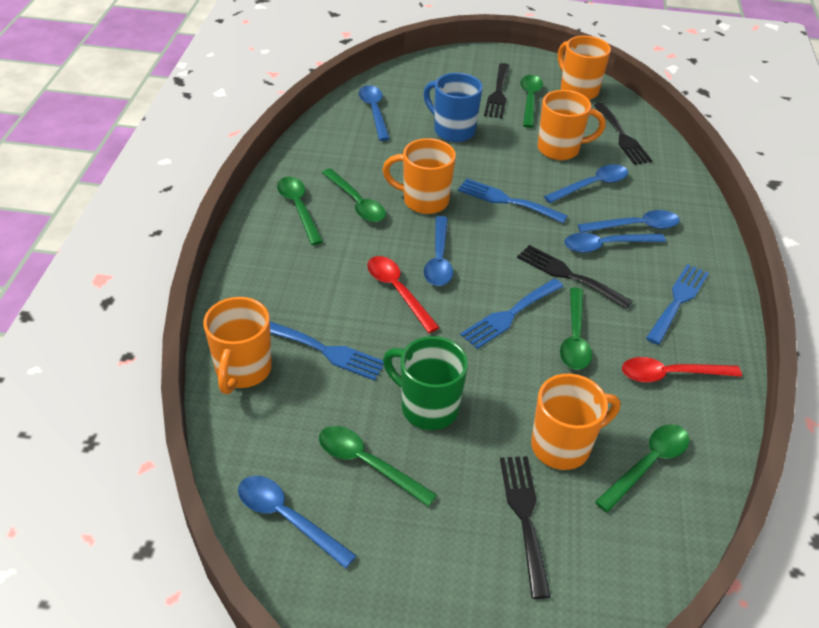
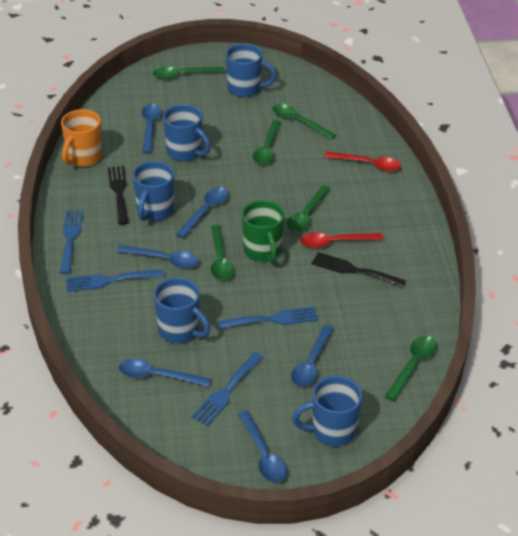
black fork: [484,63,510,118] [500,456,551,599] [517,245,633,309] [594,103,652,165] = 4 -> [108,166,129,225] [311,252,406,288] = 2
blue mug: [423,73,483,142] = 1 -> [133,161,174,221] [154,277,211,343] [163,104,211,161] [226,43,277,97] [292,376,363,446] = 5
orange mug: [203,297,272,394] [382,138,456,214] [531,374,620,470] [538,90,606,160] [558,36,611,100] = 5 -> [61,109,102,167] = 1

